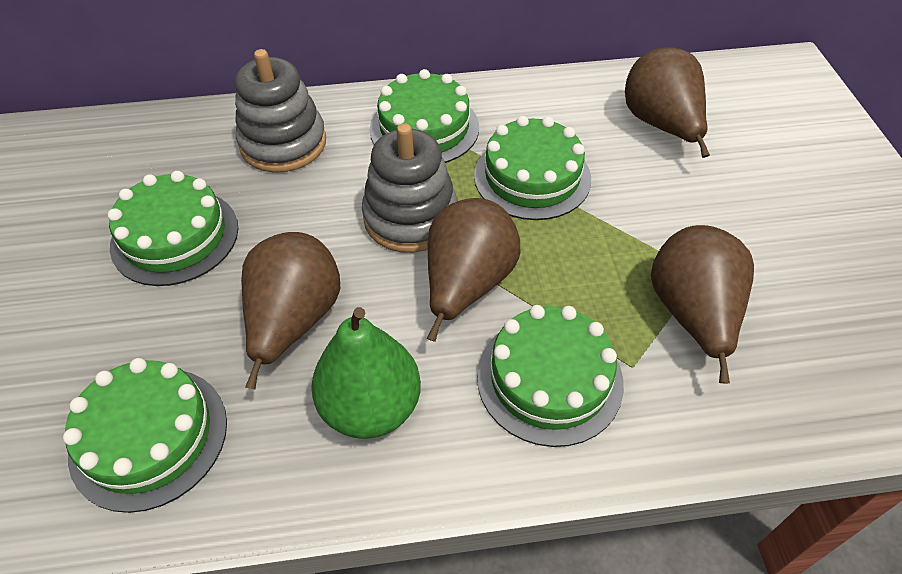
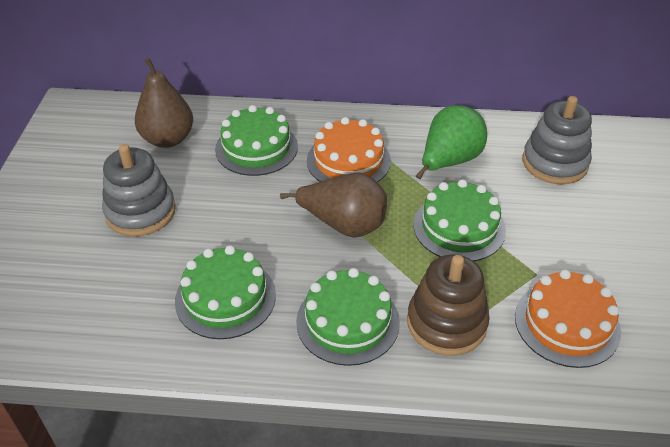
brown pear: [241,232,340,389] [427,198,520,342] [625,47,710,158] [651,225,754,383] = 4 -> [135,58,193,148] [280,172,387,238] = 2
brown stacking toy: none = 0 -> [407,255,490,356] = 1
green cake: [63,358,227,513] [108,171,238,286] [370,69,479,163] [474,116,591,220] [477,305,624,447] = 5 -> [175,245,276,339] [215,105,298,176] [296,268,400,366] [413,179,506,261] = 4
orange cake: none = 0 -> [307,117,391,182] [515,269,621,368] = 2

